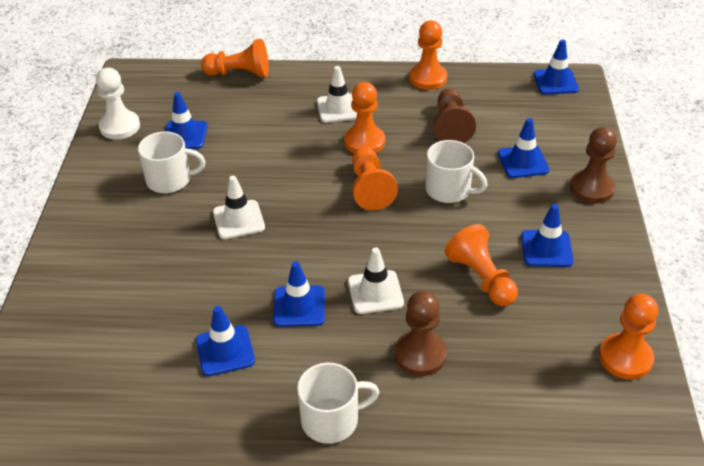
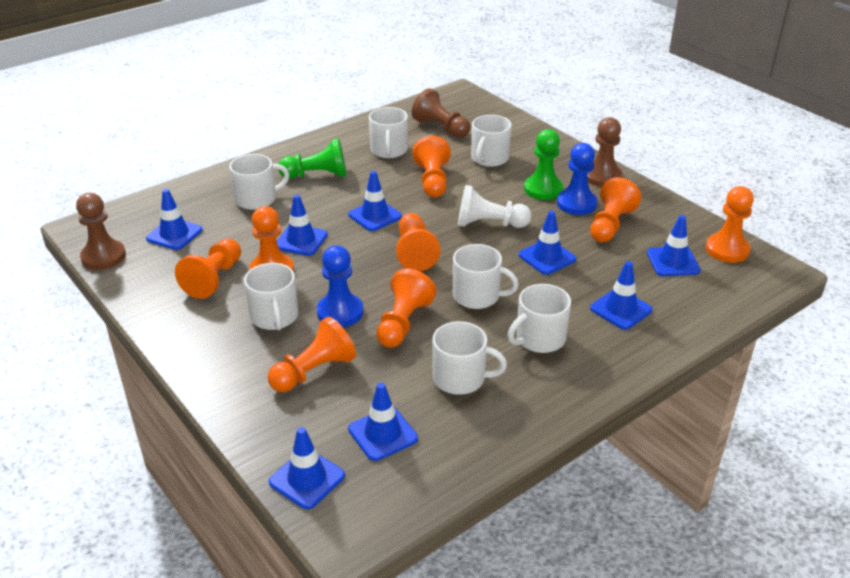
blue pawn: none = 0 -> [317,245,364,327] [557,143,597,215] = 2
blue traffic cone: [165,92,208,149] [196,306,255,376] [273,261,325,327] [498,118,550,178] [521,204,574,267] [533,40,579,95] = 6 -> [146,189,202,250] [269,427,345,509] [277,195,328,256] [348,171,402,231] [348,383,418,461] [519,211,576,275] [590,261,652,330] [647,215,701,276] = 8
green pawn: none = 0 -> [278,138,346,179] [524,129,563,200] = 2
orange pawn: [201,39,269,78] [344,82,385,153] [352,147,398,210] [409,20,447,90] [445,224,518,306] [599,294,658,380] = 6 -> [175,238,241,299] [249,206,294,272] [268,317,356,392] [376,268,436,348] [396,213,440,271] [413,136,451,198] [590,177,641,242] [706,186,754,263] = 8
white mug: [138,131,206,193] [297,363,379,444] [425,140,487,203] = 3 -> [229,154,289,210] [244,263,298,330] [369,107,408,158] [432,321,507,395] [453,244,519,309] [471,115,512,167] [508,284,571,353] = 7
white traffic cone: [213,176,265,239] [317,66,357,123] [348,247,404,314] = 3 -> none = 0

